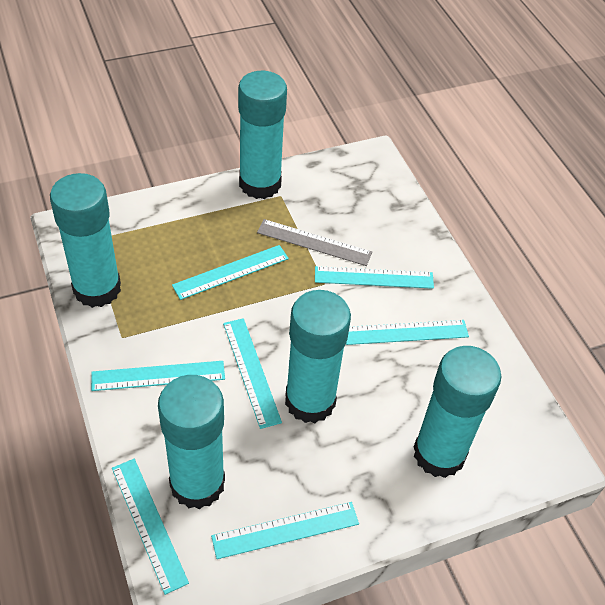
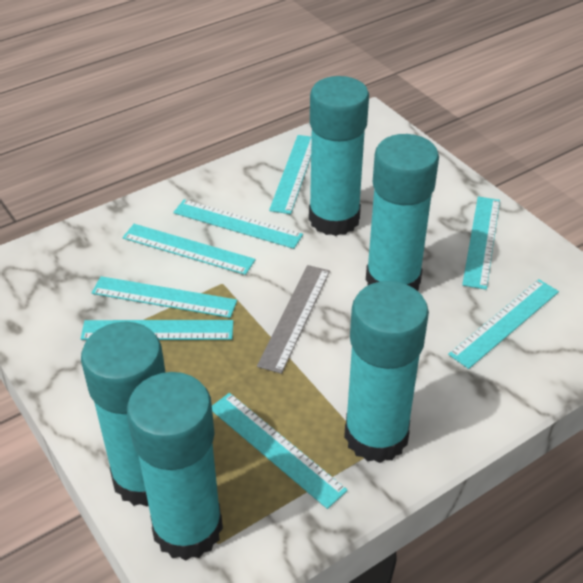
turquoise ruler: [91,361,225,391] [112,459,189,595] [172,245,289,300] [211,502,359,559] [223,318,282,429] [315,266,434,289] [346,320,469,345] = 7 -> [81,320,233,340] [92,276,237,318] [122,224,256,275] [173,199,303,249] [212,393,348,509] [269,135,312,214] [448,279,559,369] [462,197,500,290] = 8

